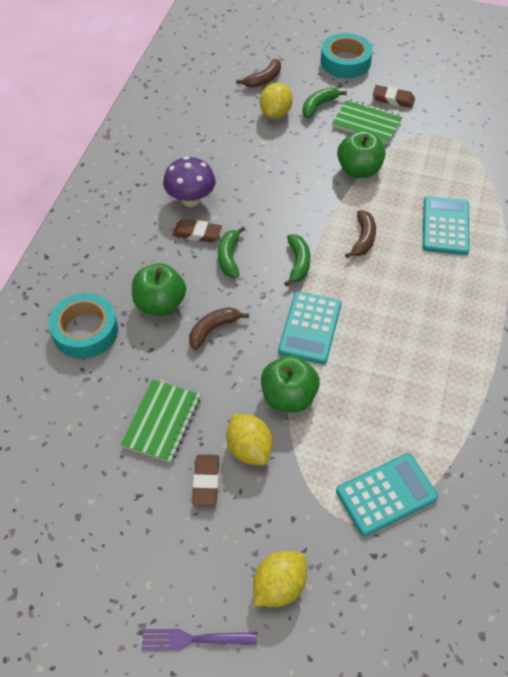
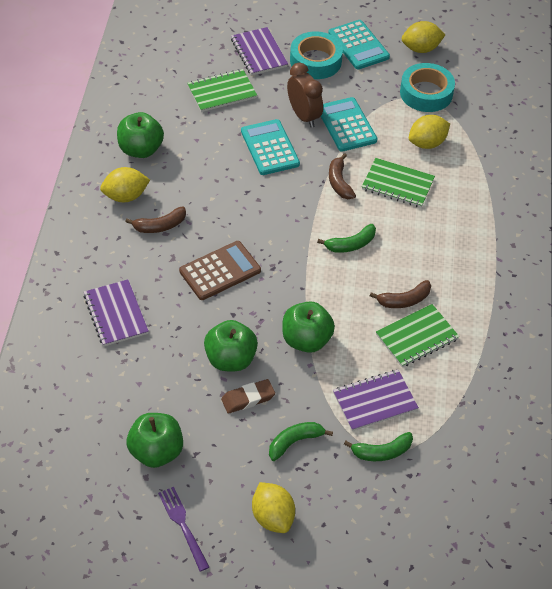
brown calculator: none = 0 -> [179,241,261,300] = 1
brown clock: none = 0 -> [287,63,323,128] = 1
brown eraser: [173,219,222,243] [192,455,219,506] [373,85,415,108] = 3 -> [221,379,275,414] = 1
green apple: [132,263,186,316] [261,355,320,412] [337,131,386,178] = 3 -> [117,112,164,158] [127,413,183,468] [204,320,258,371] [282,301,335,353] = 4
green notebook: [120,379,201,463] [332,99,403,144] = 2 -> [187,69,257,112] [362,158,435,208] [376,304,459,367] = 3
purple mushroom: [163,156,216,207] = 1 -> none = 0
purple notebook: none = 0 -> [84,280,149,346] [231,27,288,76] [333,370,419,431] = 3
yellow lemon: [226,414,273,465] [253,551,307,607] [260,82,293,119] = 3 -> [100,167,150,202] [252,482,295,533] [402,21,446,53] [409,115,450,149] = 4

